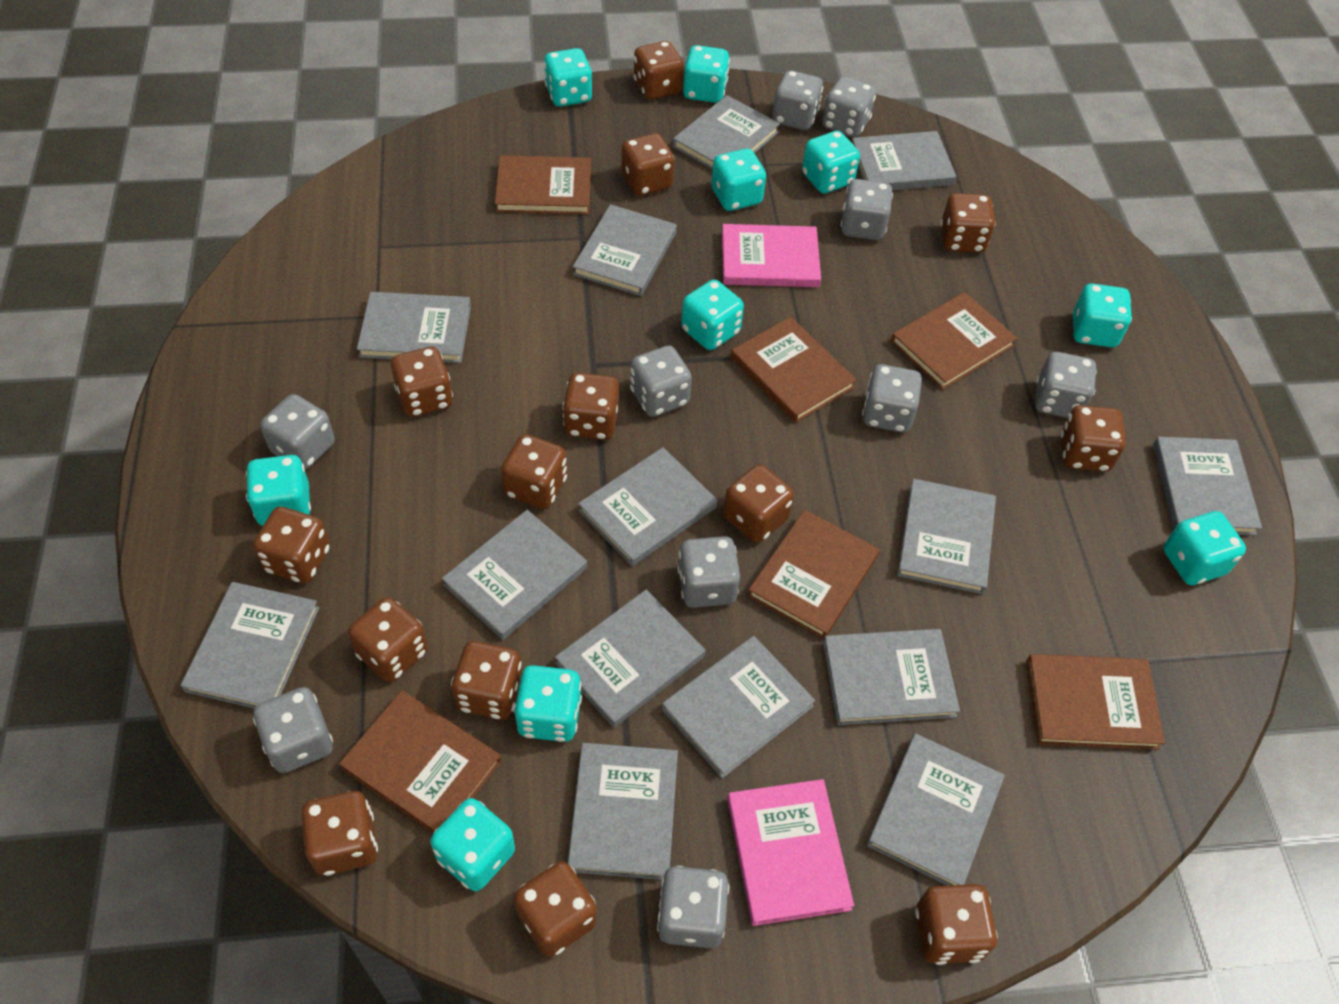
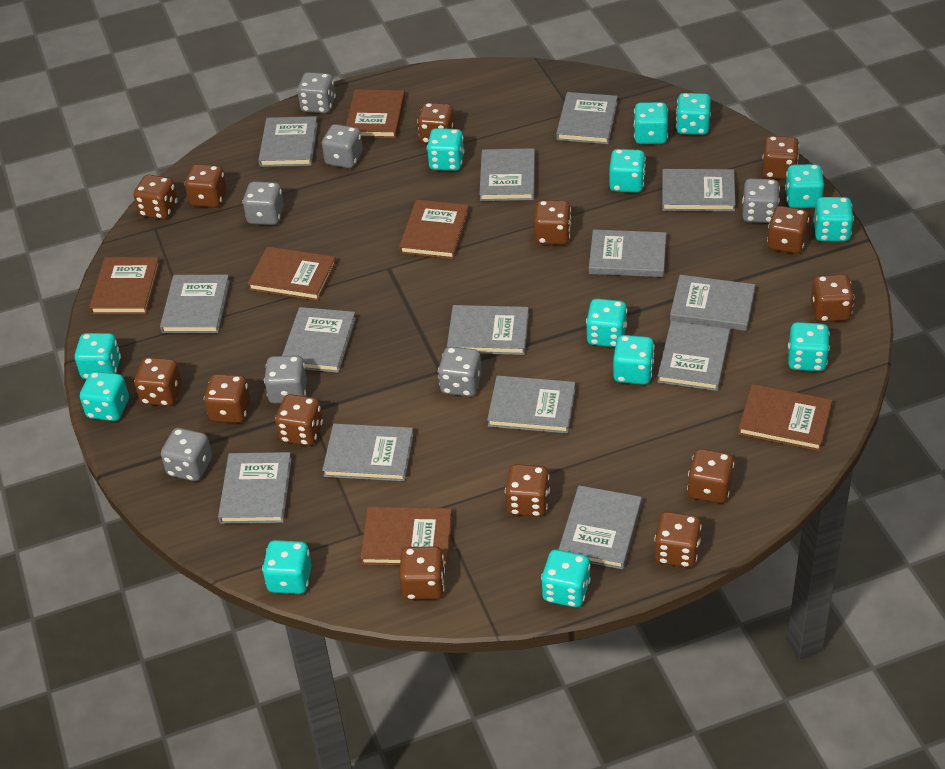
grey dice: [253,687,333,773] [260,394,335,470] [630,345,692,417] [657,866,729,948] [678,536,740,608] [772,70,823,130] [822,76,876,137] [841,179,893,240] [862,364,922,432] [1035,352,1097,418] = 10 -> [161,428,212,481] [243,181,284,225] [264,355,307,404] [297,72,336,114] [322,124,363,168] [438,347,482,397] [742,178,780,223] = 7
pink book: [722,224,821,287] [727,779,854,926] = 2 -> none = 0
turquoise dice: [246,455,311,526] [430,798,515,891] [514,665,582,742] [544,48,592,107] [681,280,744,350] [683,45,730,103] [711,149,766,211] [802,131,860,194] [1073,283,1132,347] [1163,511,1246,585] = 10 -> [75,333,121,379] [80,371,129,421] [262,540,312,594] [427,128,464,171] [541,550,591,607] [586,299,627,347] [609,149,646,193] [613,335,655,385] [634,102,668,144] [676,93,711,135] [785,164,824,208] [788,322,830,371] [813,197,854,242] = 13

